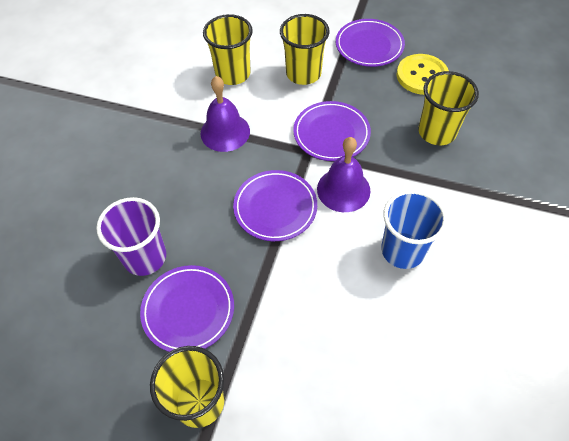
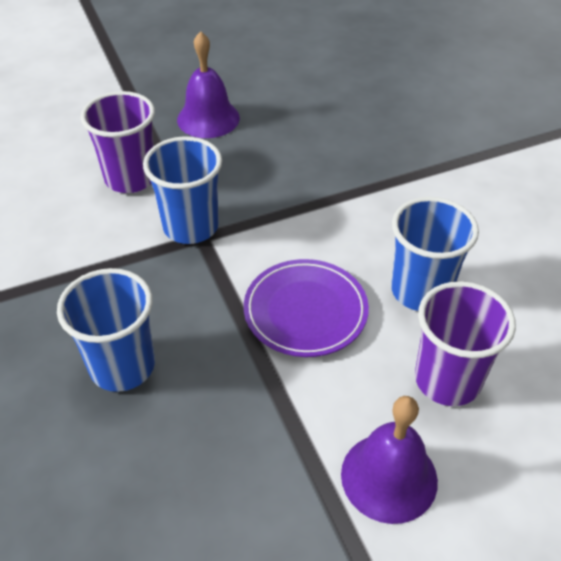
blue cup: [381,190,447,269] = 1 -> [57,268,155,392] [143,136,222,244] [391,197,479,311] = 3
purple cup: [96,197,166,276] = 1 -> [81,91,155,193] [415,281,516,406] = 2
purple plate: [140,265,234,352] [233,170,317,241] [293,101,371,161] [336,19,405,67] = 4 -> [244,259,369,357] = 1
yellow button: [397,54,449,95] = 1 -> none = 0
yellow cup: [150,346,224,428] [203,14,253,85] [280,14,330,85] [418,71,479,145] = 4 -> none = 0

